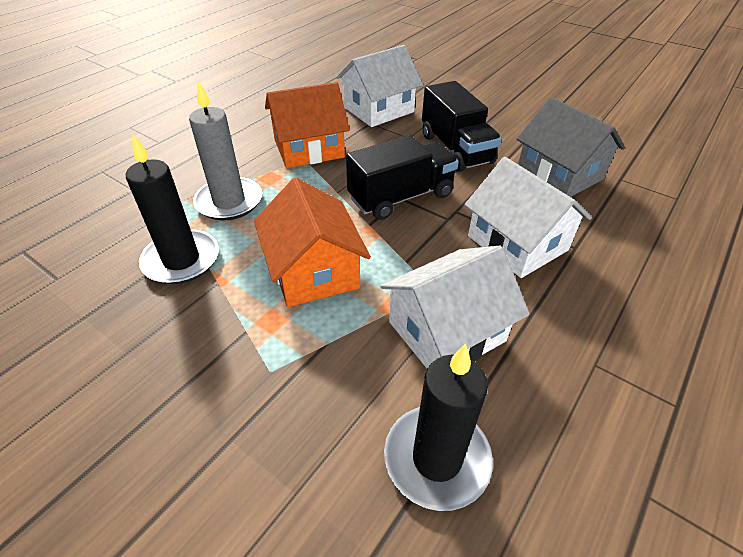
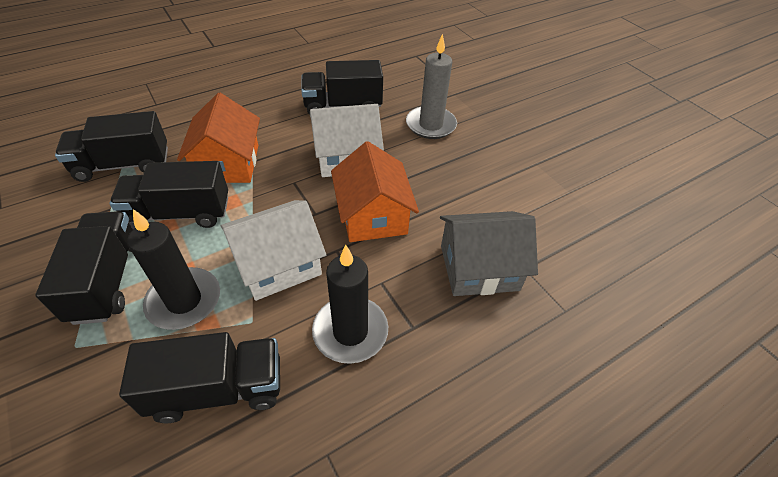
black truck: [346,135,459,220] [422,81,502,172] = 2 -> [35,211,133,325] [55,111,168,182] [109,161,228,229] [119,332,280,424] [301,60,383,114] = 5
white house: [336,45,423,127] [380,246,530,369] [465,157,592,278] = 3 -> [221,200,326,301] [310,104,384,177] = 2

